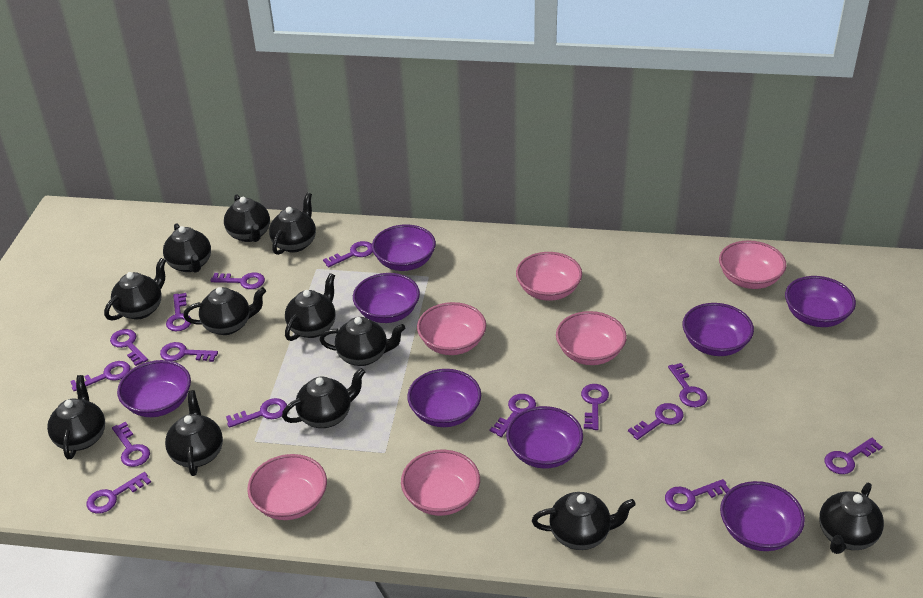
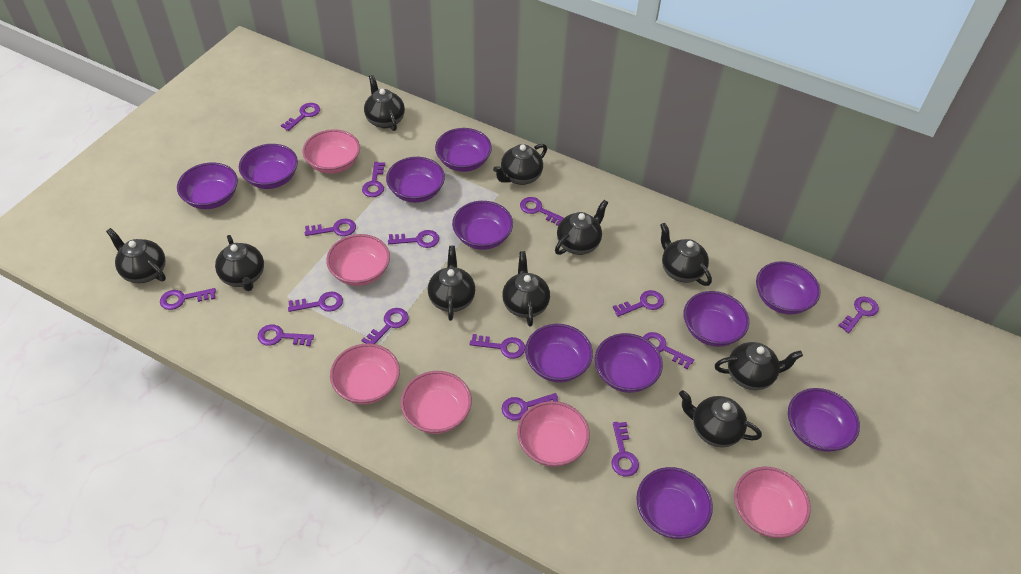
black teapot: [47,375,105,459] [104,258,166,321] [163,223,211,273] [165,390,223,476] [183,287,266,335] [224,194,270,242] [269,193,316,255] [282,368,365,428] [285,273,336,341] [320,317,405,366] [532,492,636,550] [819,483,884,554] = 12 -> [106,228,166,283] [215,235,264,291] [364,75,405,131] [428,246,476,321] [493,144,547,185] [502,251,550,327] [555,200,608,255] [660,223,712,286] [679,390,762,447] [715,342,803,390] = 10
purple bowl: [117,360,191,417] [353,273,420,323] [372,224,436,271] [407,369,481,427] [506,406,583,469] [683,303,754,356] [720,481,805,551] [785,276,856,327] = 8 -> [177,163,238,209] [239,144,298,189] [386,157,445,203] [435,128,492,172] [452,201,513,250] [525,324,593,382] [594,333,663,393] [636,467,713,539] [684,291,749,347] [756,261,821,315] [788,388,860,452] = 11

